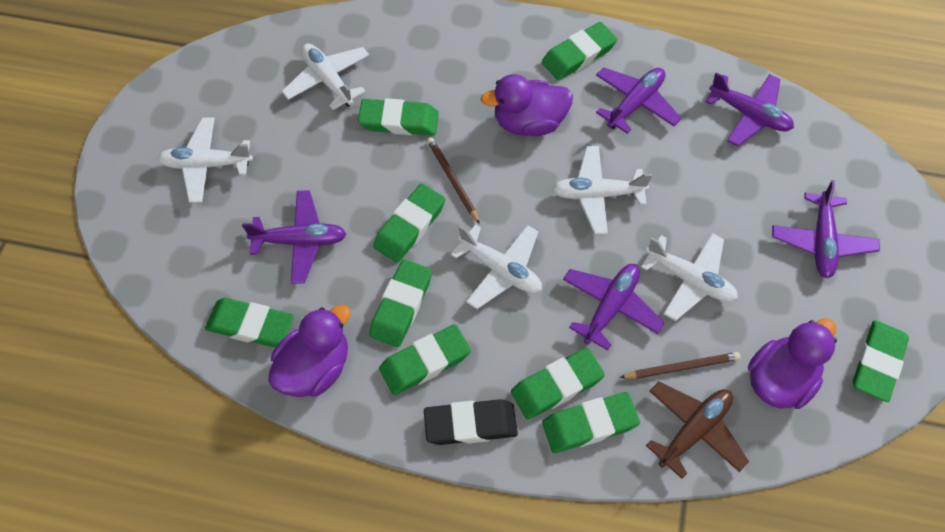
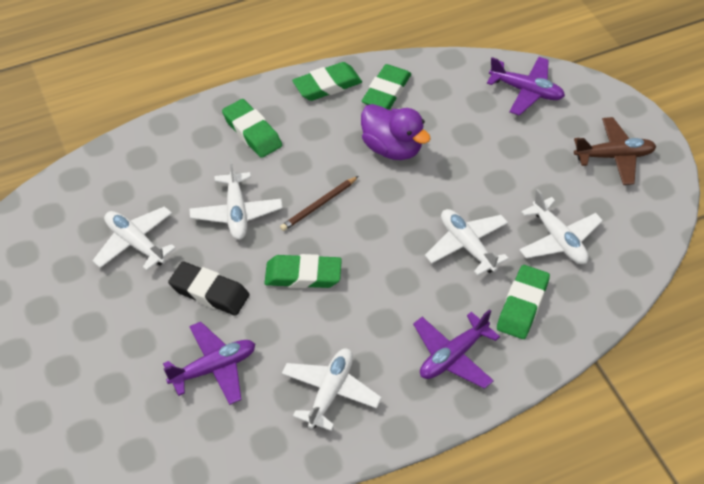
brown pencil: [427,137,480,224] [620,352,740,379] = 2 -> [280,176,358,231] = 1
green eraser: [205,298,294,347] [358,98,439,135] [369,259,432,347] [373,184,445,263] [379,324,471,395] [511,348,605,419] [542,22,617,80] [542,392,640,453] [853,320,909,402] = 9 -> [222,99,282,158] [265,254,342,288] [292,62,362,101] [362,64,411,110] [497,265,550,339] = 5
purple duck: [268,304,351,397] [481,74,573,136] [748,318,837,409] = 3 -> [361,104,431,160] = 1
purple plane: [242,190,346,284] [563,264,665,351] [596,67,682,134] [705,72,794,147] [772,180,880,278] = 5 -> [163,322,255,405] [413,309,500,389] [487,57,565,116] = 3

